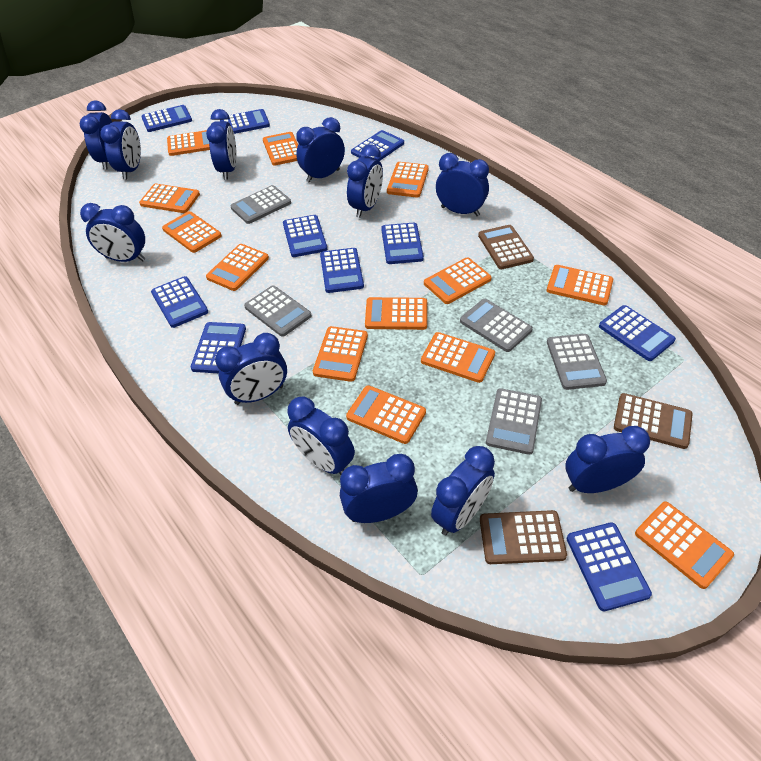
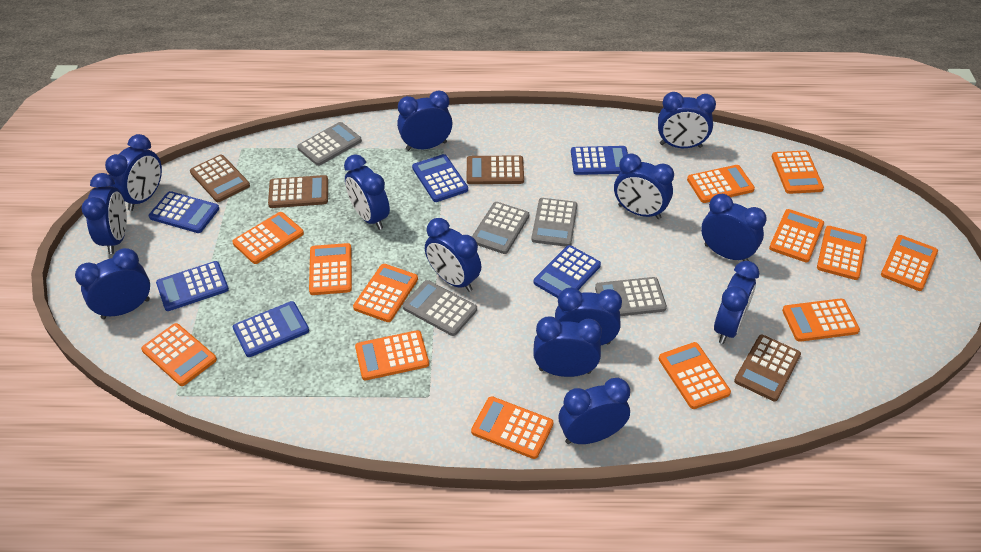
blue calculator: [141,105,192,132] [151,276,208,328] [191,322,246,373] [220,109,270,134] [283,215,327,257] [320,248,364,293] [351,130,404,161] [381,223,424,264] [567,522,652,611] [599,305,676,361] = 10 -> [149,191,219,233] [156,261,229,311] [233,301,309,357] [412,154,468,202] [533,245,601,298] [571,146,628,175] = 6
blue clock: [79,100,112,170] [80,203,146,262] [100,109,141,179] [206,109,237,180] [215,333,287,405] [287,397,355,475] [296,117,345,183] [340,454,418,523] [347,145,383,218] [431,446,495,535] [436,153,489,216] [565,426,650,493] = 12 -> [75,248,150,319] [81,173,127,254] [105,134,162,211] [344,154,390,230] [397,90,453,151] [425,218,481,292] [533,316,602,377] [555,288,622,345] [559,378,630,444] [614,154,674,219] [658,92,716,148] [701,194,767,261] [714,261,759,344] = 13
brown calculator: [478,225,534,269] [480,510,567,564] [614,393,693,449] = 3 -> [190,155,250,202] [268,175,328,208] [467,155,524,184] [734,335,801,401] = 4

